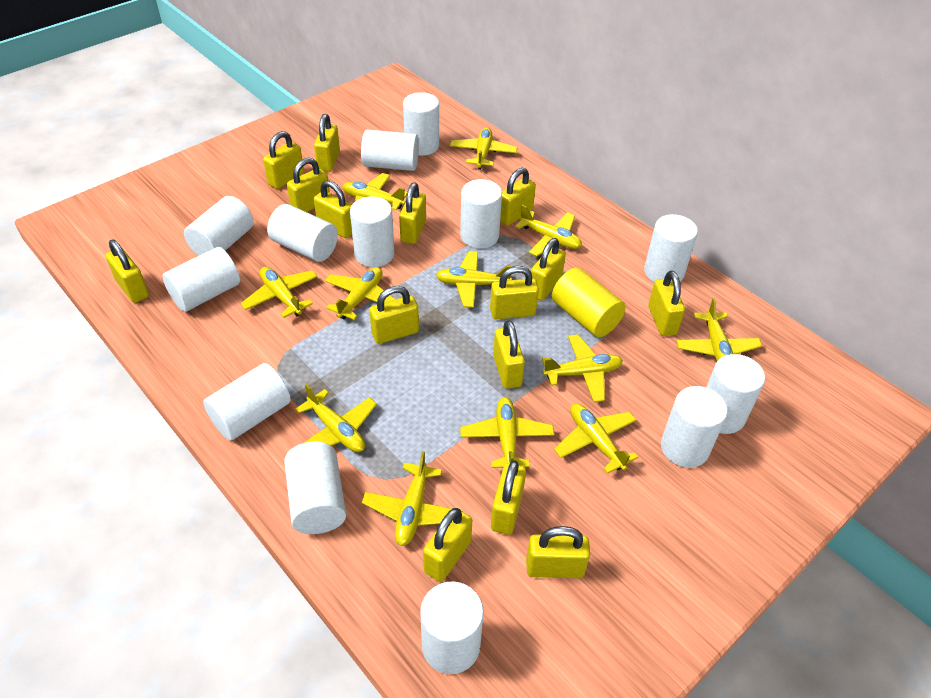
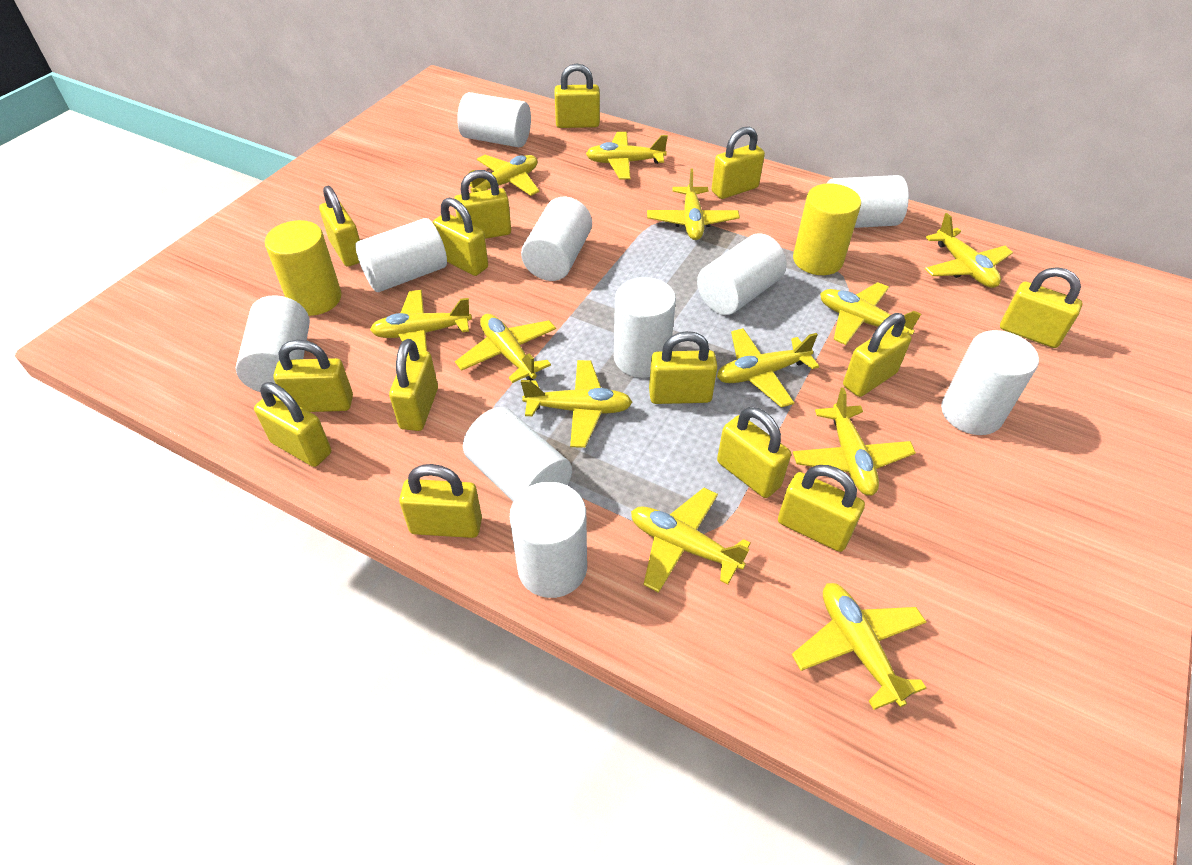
white cylinder: [162,247,240,312] [184,196,254,256] [203,363,291,441] [267,204,338,262] [284,442,346,534] [350,197,394,267] [361,129,419,171] [403,92,439,156] [420,581,484,674] [460,179,502,249] [644,214,698,282] [661,386,728,468] [707,354,765,434] = 13 -> [236,295,310,392] [355,218,447,292] [457,92,531,147] [463,407,572,501] [510,482,587,598] [521,197,592,281] [614,277,676,378] [697,233,787,315] [827,175,909,228] [941,330,1039,435] = 10
yellow cylinder: [552,268,626,337] = 1 -> [265,220,342,316] [793,183,861,275] = 2
yellow padlock: [105,240,149,303] [263,131,304,189] [287,158,330,212] [314,114,340,172] [314,180,352,238] [369,286,419,344] [399,182,426,244] [423,508,472,582] [490,266,539,319] [491,460,526,535] [493,320,525,389] [500,168,536,226] [526,526,590,578] [531,238,566,301] [648,271,685,336] = 15 -> [254,382,331,467] [273,340,353,412] [319,186,360,267] [389,339,438,431] [399,464,482,538] [432,198,488,276] [454,170,511,239] [555,63,600,128] [649,331,717,404] [711,127,765,199] [717,407,791,498] [778,465,865,552] [843,313,912,397] [1000,267,1083,348] = 14

